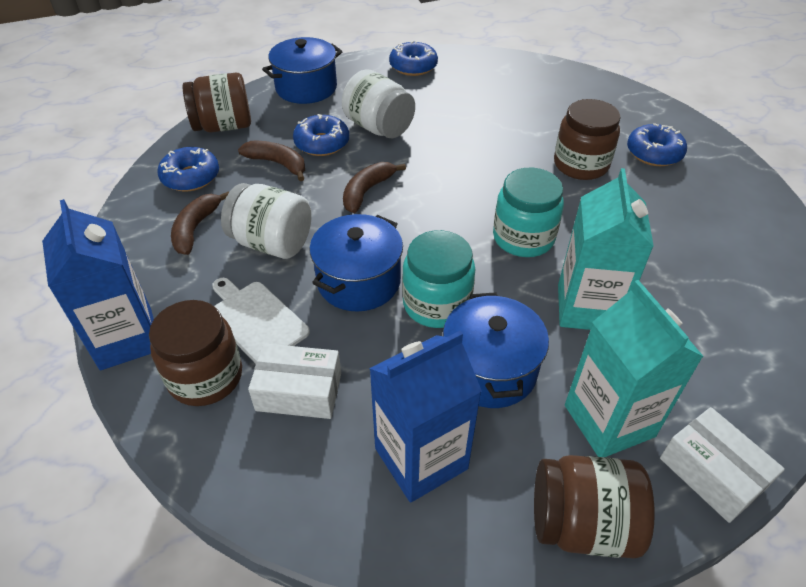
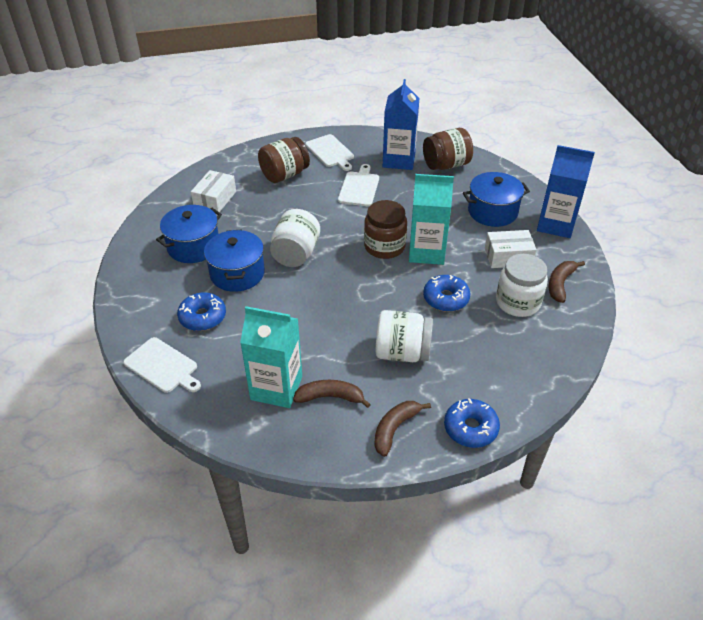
blue donut: [157,147,219,192] [293,114,349,156] [389,40,438,76] [627,123,687,166] = 4 -> [177,292,226,331] [423,275,470,312] [444,399,500,448] = 3
brown jar: [149,300,242,406] [182,73,251,132] [534,455,655,558] [554,99,620,180] = 4 -> [258,137,310,183] [364,200,407,259] [423,128,473,170] = 3
turquoise jar: [402,230,476,328] [493,168,564,257] = 2 -> none = 0
white cutting board: [212,278,310,364] = 1 -> [123,337,201,393] [305,134,354,171] [338,164,379,206] = 3
white jar: [221,183,312,259] [342,69,415,138] = 2 -> [270,209,320,267] [376,310,433,362] [496,254,548,317] = 3

